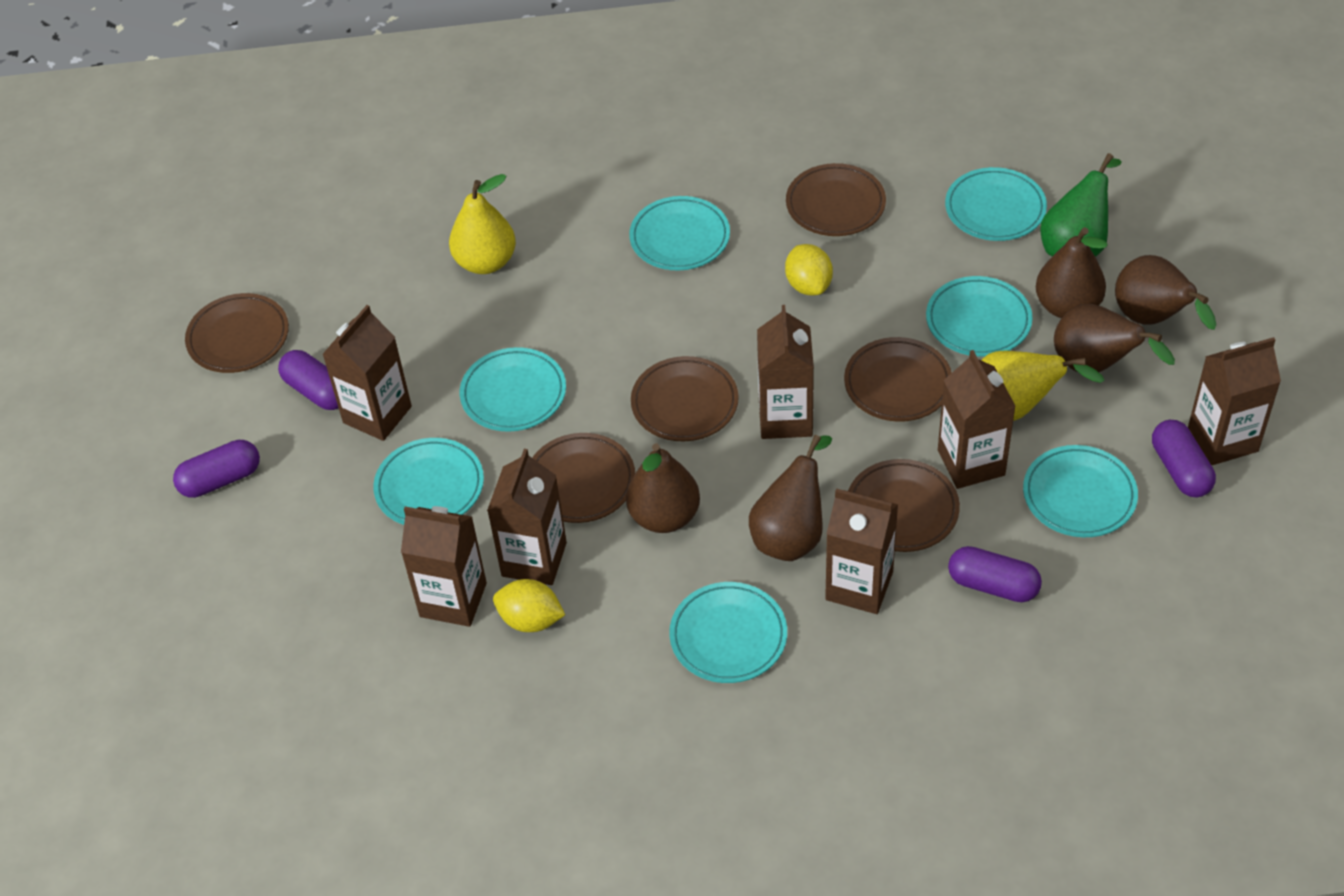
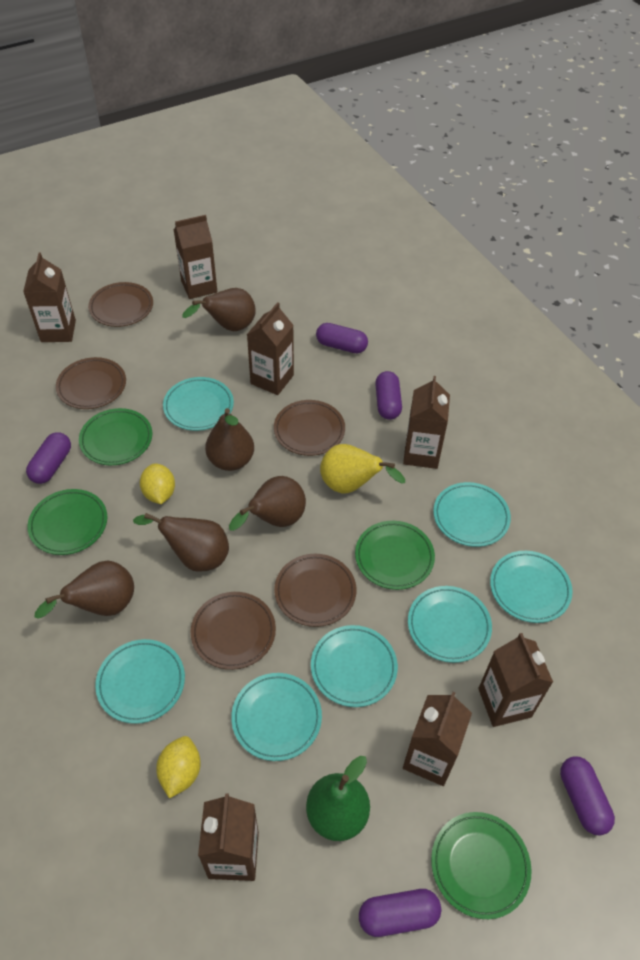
brown plate: [185,293,289,373] [532,433,635,523] [631,356,739,441] [786,163,886,236] [844,337,952,422] [848,459,960,552] = 6 -> [56,357,126,409] [88,282,153,327] [191,592,276,670] [274,400,345,456] [274,554,357,627] = 5
green plate: none = 0 -> [27,489,107,555] [79,408,152,465] [355,521,435,590] [431,812,532,919] = 4
purple capsule: [173,440,260,498] [278,350,338,410] [948,546,1042,602] [1152,420,1216,497] = 4 -> [26,432,71,484] [316,323,368,354] [359,889,441,937] [375,371,402,420] [560,756,615,836] = 5
yellow pear: [449,174,516,274] [981,351,1105,421] = 2 -> [320,444,405,493] = 1

